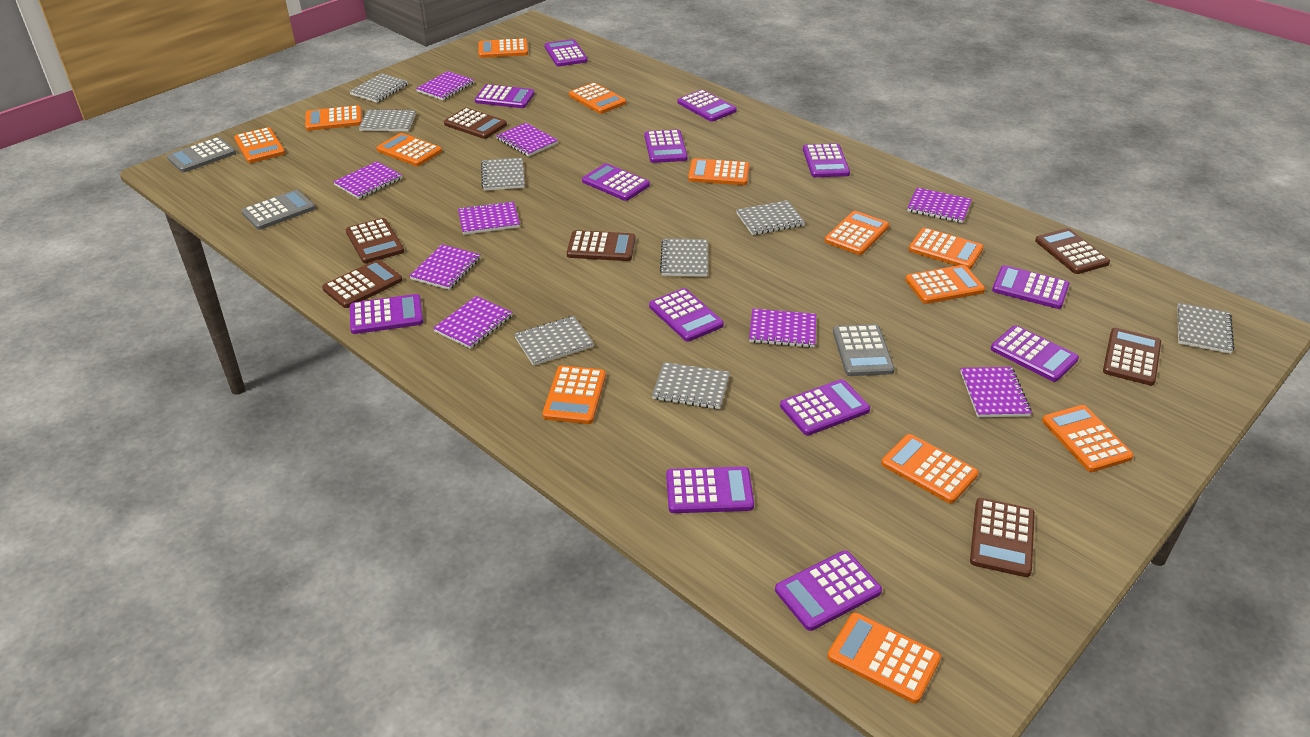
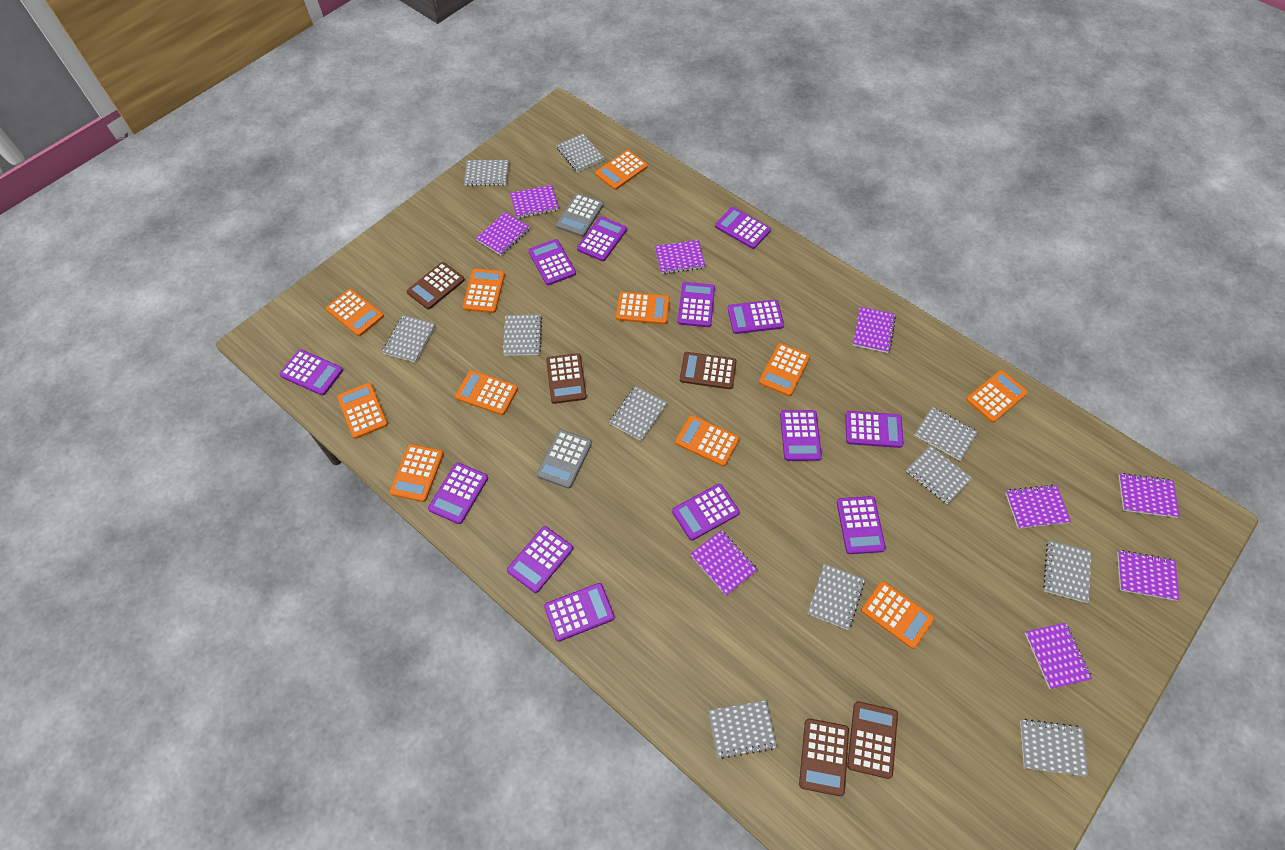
brown calculator: [322,260,402,308] [346,218,404,263] [444,108,507,139] [567,230,635,261] [970,498,1035,577] [1035,228,1110,274] [1103,328,1161,386] = 7 -> [407,262,465,309] [546,353,587,404] [680,352,737,389] [799,718,849,796] [847,701,898,779] = 5
grey calculator: [167,137,236,172] [242,190,315,230] [833,324,895,376] = 3 -> [537,430,592,489] [556,193,604,237] = 2
grey notebook: [349,73,408,103] [359,109,416,131] [481,157,525,191] [514,316,594,366] [652,362,730,409] [660,238,708,277] [736,200,805,235] [1177,303,1234,354] = 8 -> [382,315,435,363] [464,160,509,186] [503,314,542,356] [556,133,604,172] [609,386,667,441] [708,700,777,759] [807,563,865,630] [906,445,972,505] [915,407,978,461] [1020,719,1088,776] [1043,540,1091,603] = 11
orange calculator: [234,127,285,163] [305,105,362,131] [376,133,442,166] [478,38,528,58] [542,365,606,424] [569,82,626,114] [688,158,750,185] [825,211,889,255] [827,612,941,704] [881,434,979,504] [905,265,985,304] [909,228,984,269] [1042,405,1134,472] = 13 -> [326,289,384,336] [337,383,388,439] [390,444,444,502] [455,370,518,415] [463,269,505,313] [595,150,648,190] [616,292,670,325] [675,415,740,466] [759,343,810,396] [861,581,934,649] [966,370,1028,423] = 11

